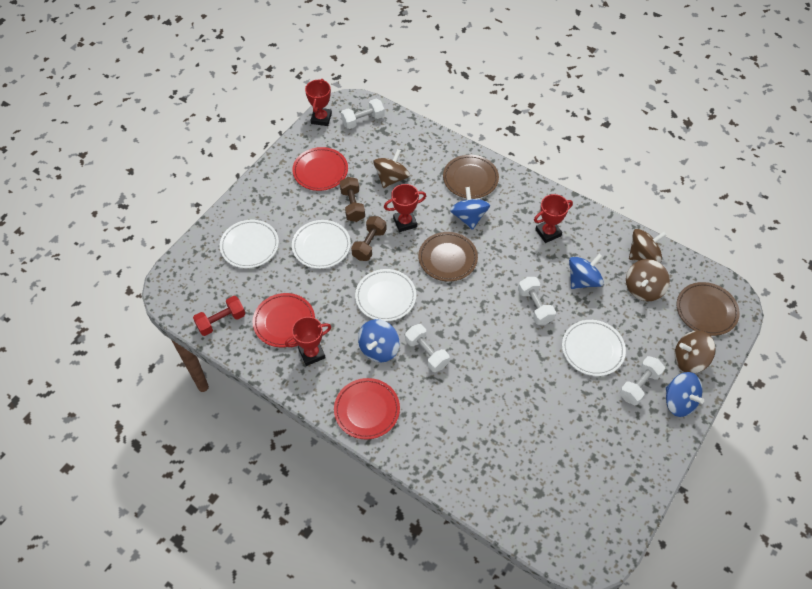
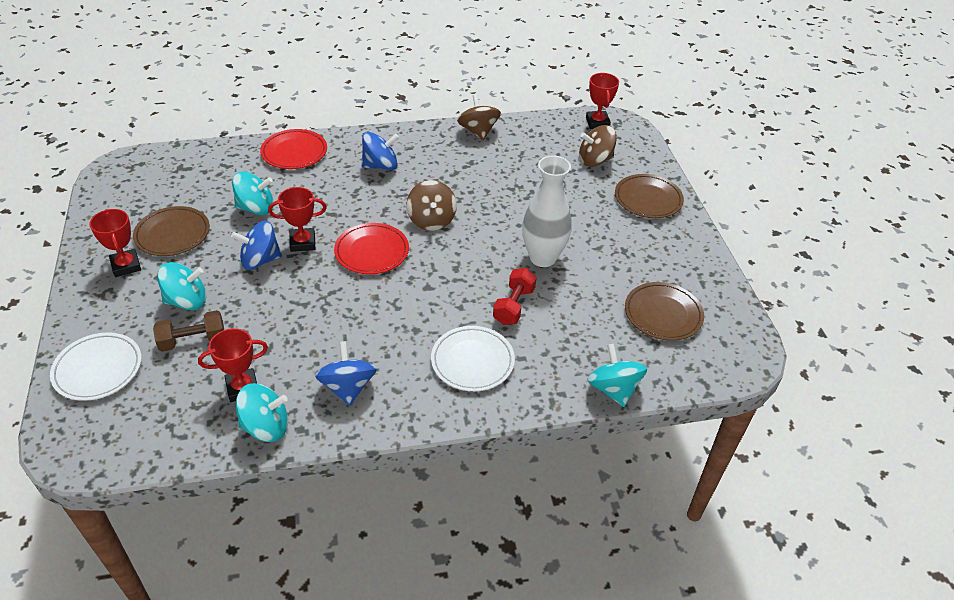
blue spinning top: [358,319,399,362] [450,187,490,230] [569,254,604,289] [666,372,704,417] = 4 -> [231,221,282,270] [315,341,377,406] [362,132,399,170] = 3
brown dumbbell: [340,177,365,222] [351,216,387,261] = 2 -> [153,310,224,352] = 1
brown spinning top: [373,149,410,188] [626,259,670,301] [629,229,667,263] [675,330,716,373] = 4 -> [406,180,457,231] [457,94,501,141] [579,125,617,167] = 3
red plate: [253,293,315,347] [292,147,348,191] [334,378,400,440] = 3 -> [260,129,327,169] [334,223,409,274] = 2
turquoise spinning top: none = 0 -> [157,262,207,310] [232,172,274,215] [236,383,288,442] [587,344,647,407] = 4
white dumbbell: [341,99,385,129] [405,324,449,372] [518,277,556,325] [619,356,665,405] = 4 -> none = 0
white plate: [220,220,279,268] [292,220,351,269] [355,269,416,322] [562,320,626,376] = 4 -> [50,332,142,401] [431,326,515,391] = 2
white vase: none = 0 -> [522,156,572,267] = 1

